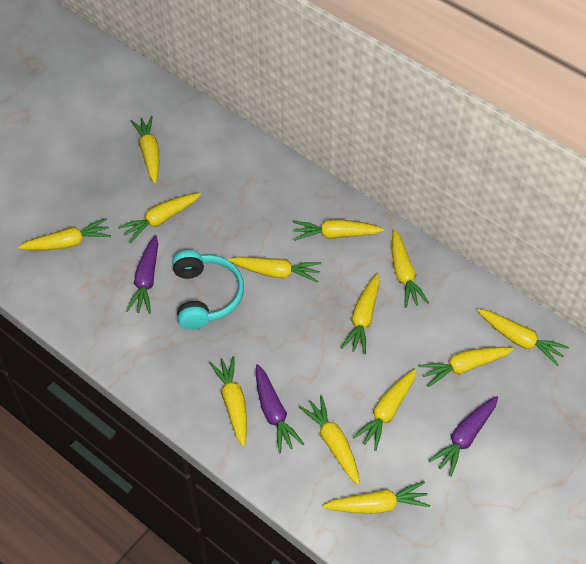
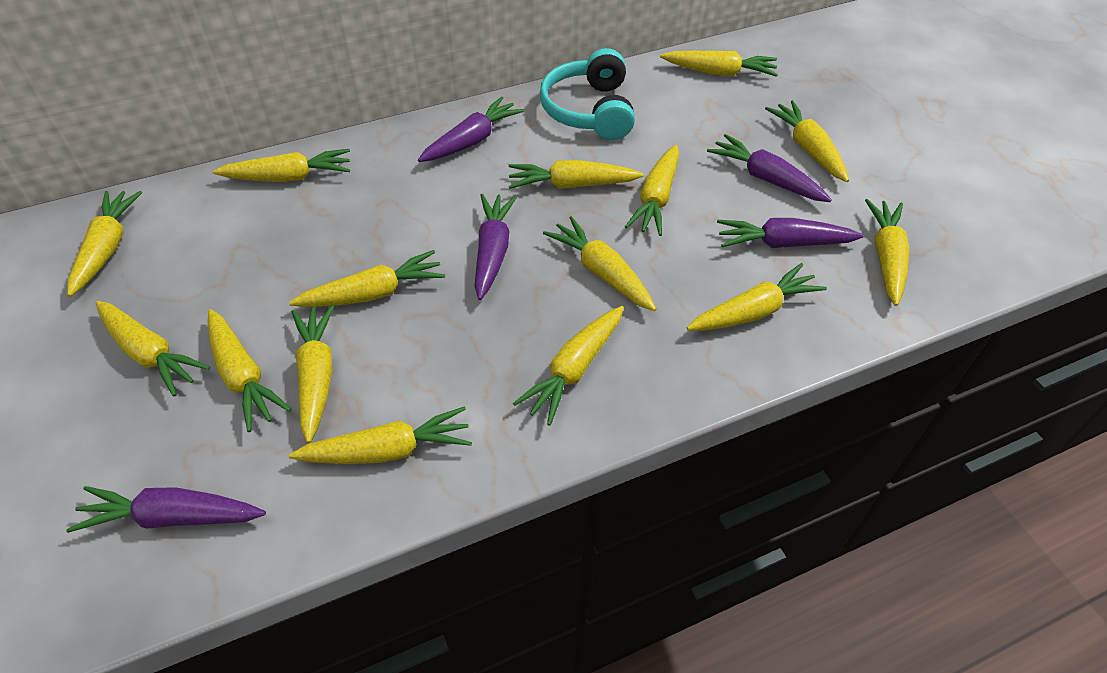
purple carrot: [126,235,158,314] [256,364,304,454] [428,396,498,477] = 3 -> [66,486,266,533] [418,97,525,162] [475,194,517,300] [707,134,832,202] [717,218,864,248] = 5
yellow carrot: [18,218,111,250] [118,193,201,243] [130,116,159,183] [209,356,247,447] [228,257,321,283] [293,219,384,241] [299,395,360,485] [323,481,430,513] [341,273,380,355] [353,369,417,451] [392,229,429,308] [419,347,514,387] [477,309,569,366] = 13 -> [67,191,142,297] [95,301,210,397] [208,309,291,432] [213,149,350,182] [289,250,445,307] [289,406,472,464] [292,305,334,443] [508,160,644,189] [513,306,624,426] [543,216,656,311] [625,145,679,236] [660,51,778,77] [687,263,827,331] [765,101,849,182] [865,199,909,306] = 15

